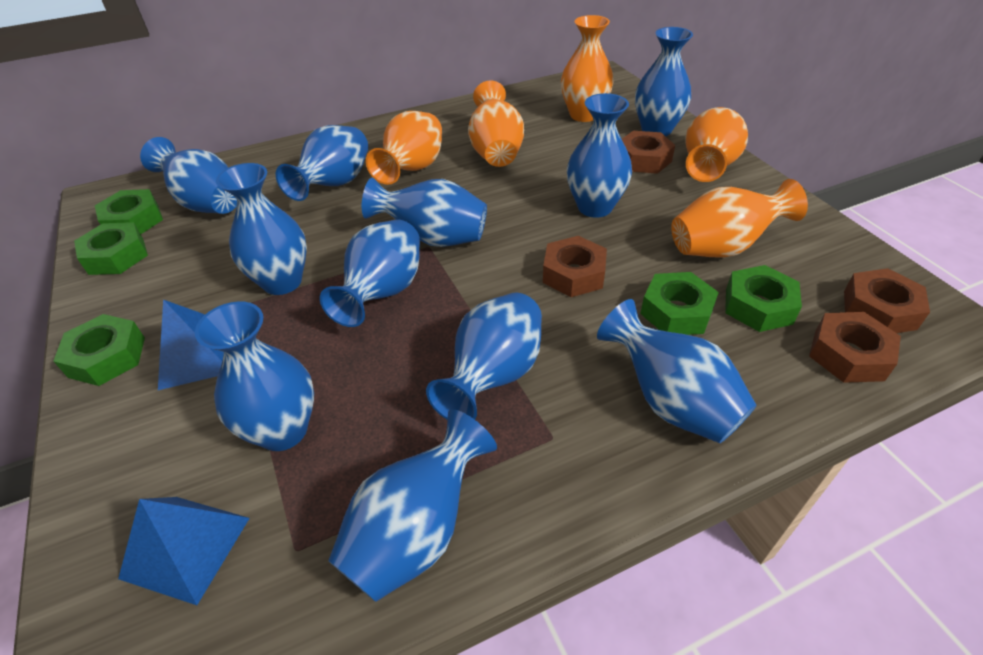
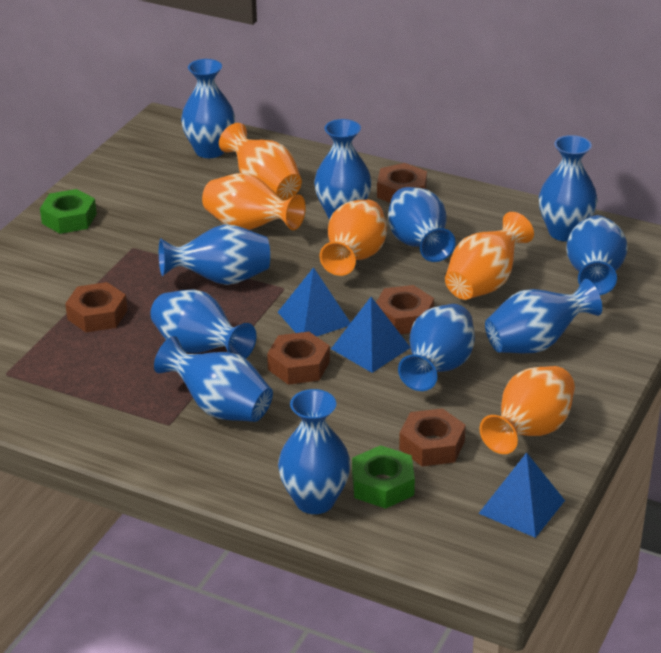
blue pyramid: [118,497,250,605] [158,300,224,390] = 2 -> [278,267,350,337] [331,297,411,373] [478,452,565,538] = 3
brown nut: [543,236,607,297] [622,131,675,174] [809,312,901,383] [844,268,930,333] = 4 -> [65,282,127,332] [267,332,330,385] [376,285,434,334] [377,163,427,203] [399,408,466,466] = 5
green nut: [53,314,145,386] [74,222,148,275] [95,189,163,234] [640,272,719,335] [725,265,802,332] = 5 -> [40,189,97,234] [352,445,415,509] = 2

